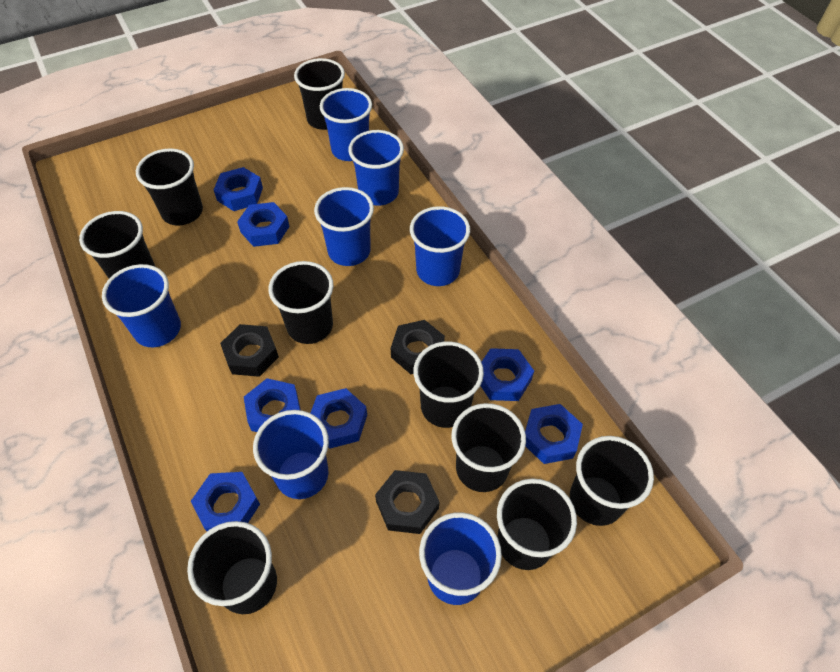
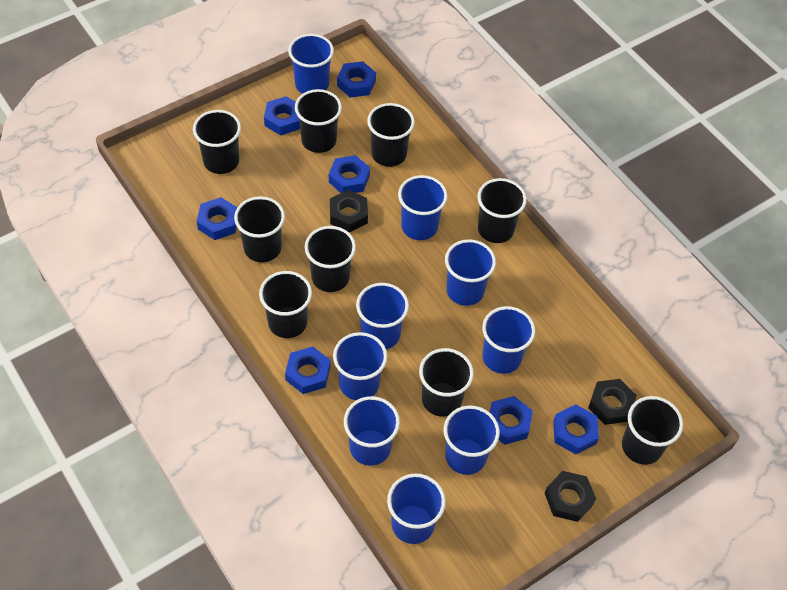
blue cup: [102,264,181,347] [253,410,329,499] [314,187,374,266] [320,88,372,161] [348,130,404,205] [410,206,470,286] [419,512,502,605] = 7 -> [288,34,334,94] [333,332,388,400] [344,396,400,466] [356,283,409,349] [387,473,446,544] [398,175,448,240] [444,405,500,475] [445,239,496,306] [482,306,535,374] = 9

